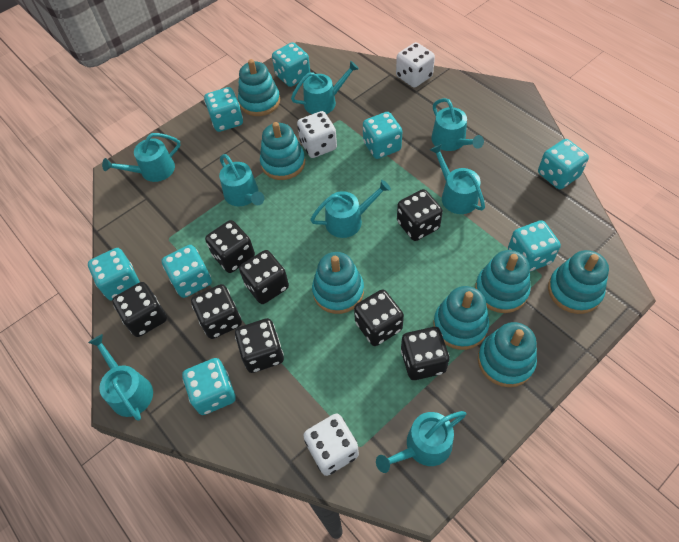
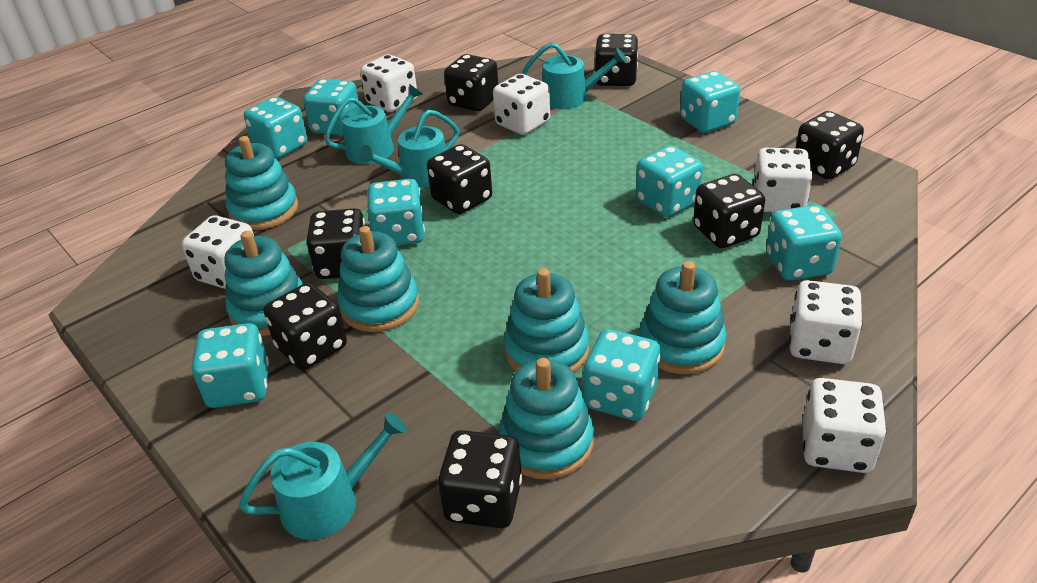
turquoise stacking toy: [238,59,280,116] [260,122,305,180] [312,252,364,314] [433,286,489,350] [475,250,531,313] [478,322,537,387] [548,250,609,314] = 7 -> [224,231,303,336] [225,136,298,230] [338,226,419,332] [499,358,594,479] [504,268,589,373] [639,261,727,374] = 6
turquoise watering can: [88,334,153,421] [102,133,181,182] [219,154,264,206] [291,61,359,114] [310,180,391,238] [376,411,466,473] [430,144,485,214] [431,98,484,151] = 8 -> [239,412,407,540] [324,84,423,164] [358,110,459,187] [522,42,627,109] = 4
white dice: [297,111,337,158] [303,414,359,476] [396,42,435,88] = 3 -> [182,215,254,289] [360,54,417,112] [493,74,550,135] [753,148,813,212] [789,280,863,364] [803,378,887,473] = 6

